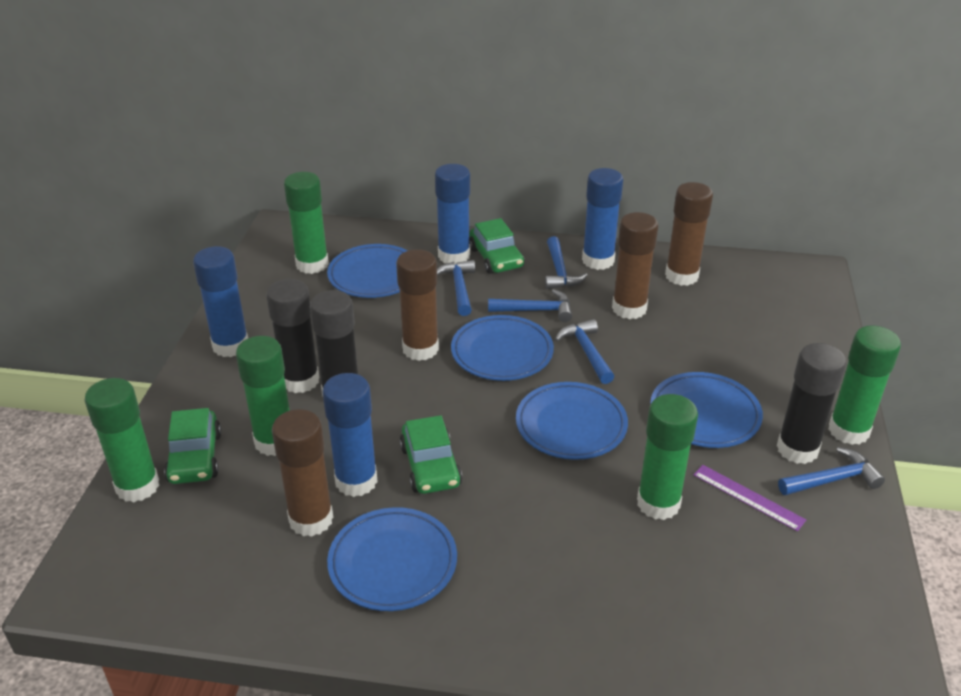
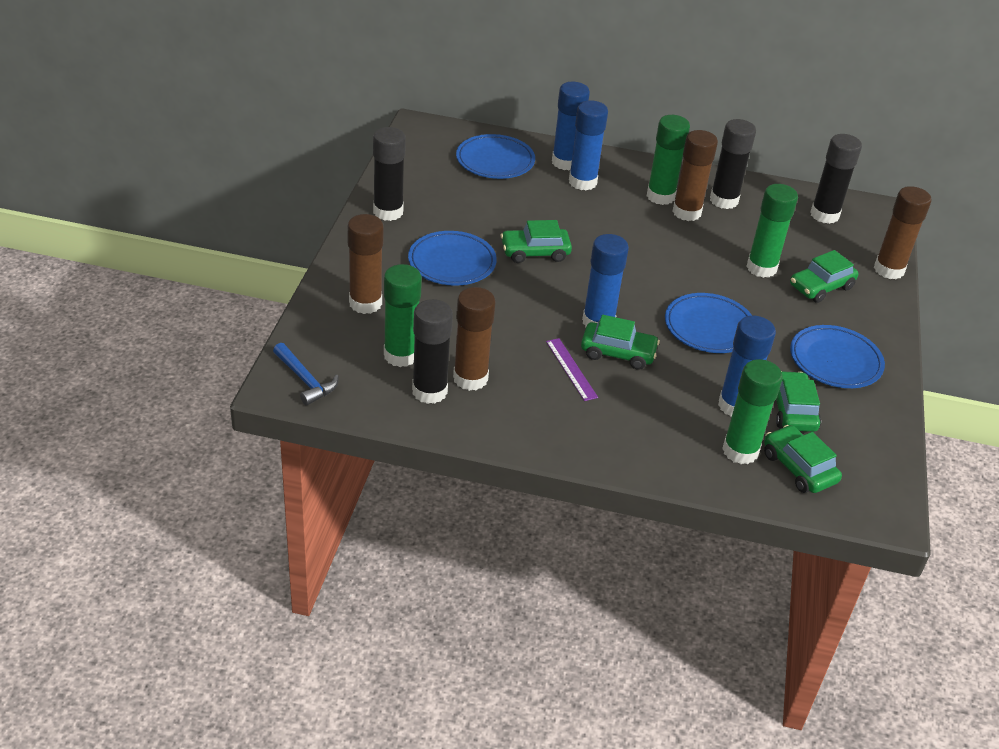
black glue stick: [266,279,319,393] [310,290,358,397] [777,343,846,464] = 3 -> [373,127,406,221] [412,299,453,404] [710,119,756,209] [810,134,862,224] = 4
blue hammer: [437,260,475,316] [488,289,572,322] [545,236,588,289] [555,319,614,384] [778,447,885,495] = 5 -> [273,343,339,406] = 1
blue plate: [327,244,408,298] [327,507,457,611] [451,315,554,381] [516,382,628,460] [650,372,763,448] = 5 -> [408,231,497,286] [456,134,535,179] [665,293,752,353] [790,325,885,388] = 4
green car: [164,408,221,484] [400,415,462,494] [469,218,524,274] = 3 -> [501,220,572,263] [581,315,660,370] [764,425,842,493] [776,371,821,432] [790,250,858,303] = 5
green glue stick: [84,378,159,503] [236,336,290,456] [284,172,329,274] [637,394,698,520] [828,325,901,445] = 5 -> [384,264,422,367] [647,115,690,205] [722,359,783,464] [746,184,798,278] = 4

